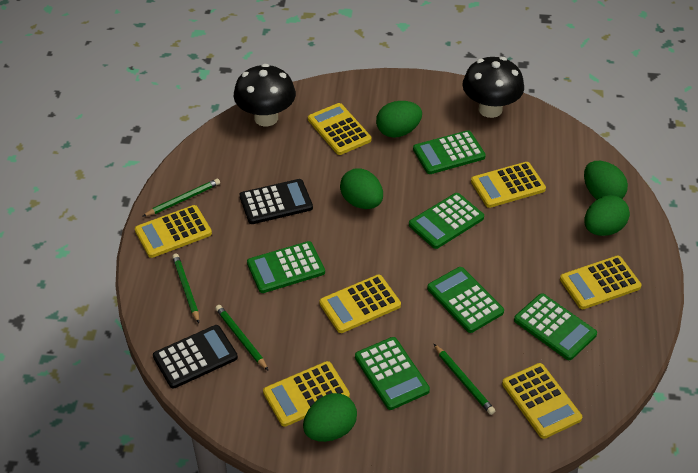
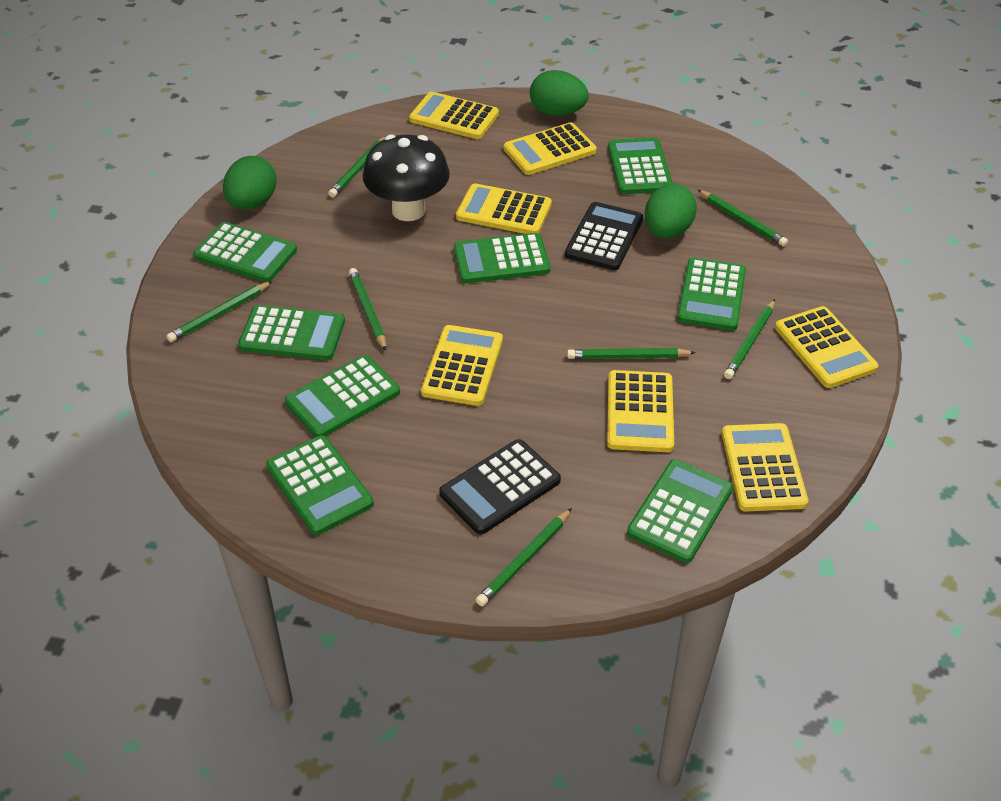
black mushroom: [234,64,296,126] [462,57,524,118] = 2 -> [363,134,450,221] = 1
green calculator: [247,241,325,293] [355,337,430,410] [409,193,484,249] [413,130,486,174] [427,267,504,333] [514,293,597,360] = 6 -> [193,222,297,282] [238,305,345,360] [266,435,374,535] [285,355,400,437] [454,233,550,283] [608,138,673,194] [627,459,733,563] [677,258,746,331] = 8
green egg: [303,393,357,442] [340,168,383,209] [376,101,422,138] [584,161,628,200] [584,195,630,236] = 5 -> [223,156,277,209] [530,70,589,116] [645,184,697,239] = 3
green pencil: [142,178,220,217] [172,253,199,323] [215,305,268,370] [434,344,495,415] = 4 -> [166,281,273,342] [328,136,386,197] [349,268,386,351] [476,508,572,606] [567,348,696,359] [698,190,788,247] [724,299,775,379] = 7

